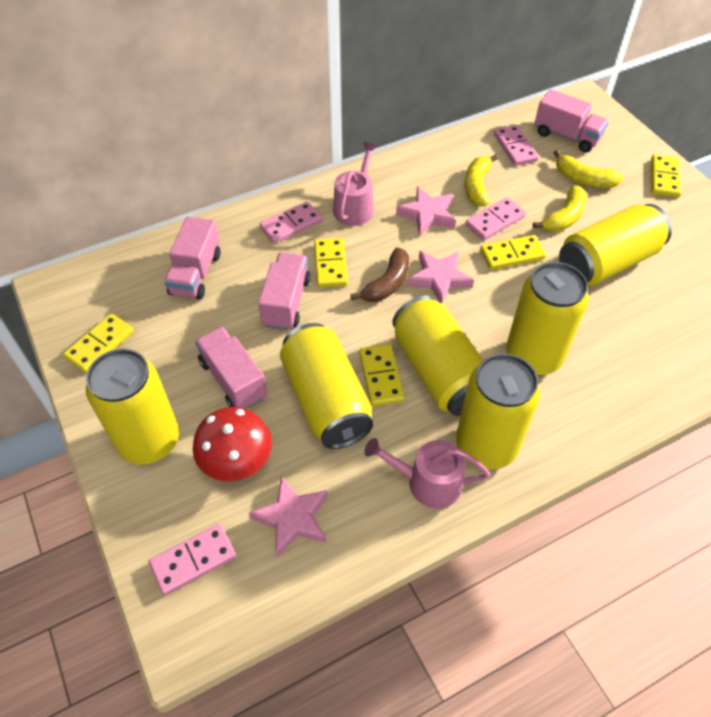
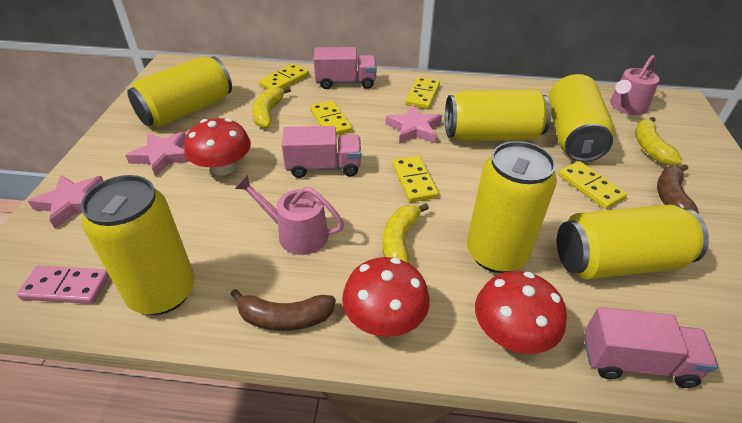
brown banana: [350,247,409,302] = 1 -> [230,289,336,331] [657,164,699,214] = 2
pink domino: [149,524,236,595] [259,201,322,244] [465,197,526,240] [494,125,539,166] = 4 -> [17,266,109,304] = 1
pink truck: [164,217,220,300] [195,327,267,409] [258,252,311,330] [534,89,609,153] = 4 -> [282,126,361,178] [314,47,377,89] [584,307,718,388] = 3
red mushroom: [193,407,272,481] = 1 -> [184,118,251,176] [342,257,430,337] [475,271,567,354] = 3

